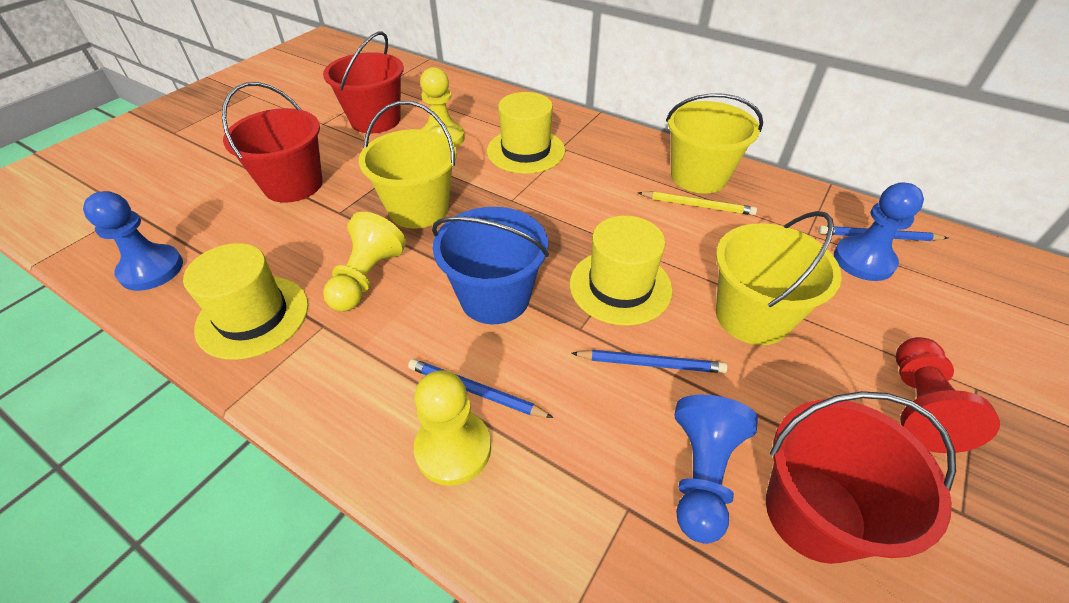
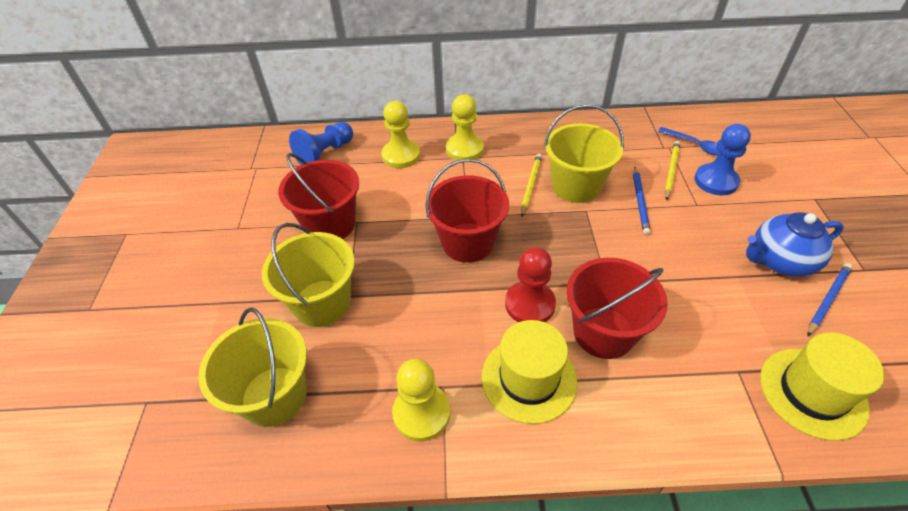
blue bucket: [432,207,549,324] = 1 -> none = 0
blue pawn: [83,191,183,291] [674,395,758,544] [834,182,924,281] = 3 -> [289,122,353,165] [694,124,751,195] = 2
blue pencil: [408,359,554,418] [571,350,727,373] [818,226,948,241] = 3 -> [633,167,651,236] [807,263,853,336] = 2
blue spoon: none = 0 -> [658,127,720,156] = 1
blue teapot: none = 0 -> [746,212,844,277] = 1
yellow hat: [183,243,308,360] [487,92,565,174] [570,216,672,326] = 3 -> [482,320,578,424] [760,332,885,441] = 2
yellow pencil: [638,191,757,215] = 1 -> [521,154,542,217] [665,141,680,201] = 2

